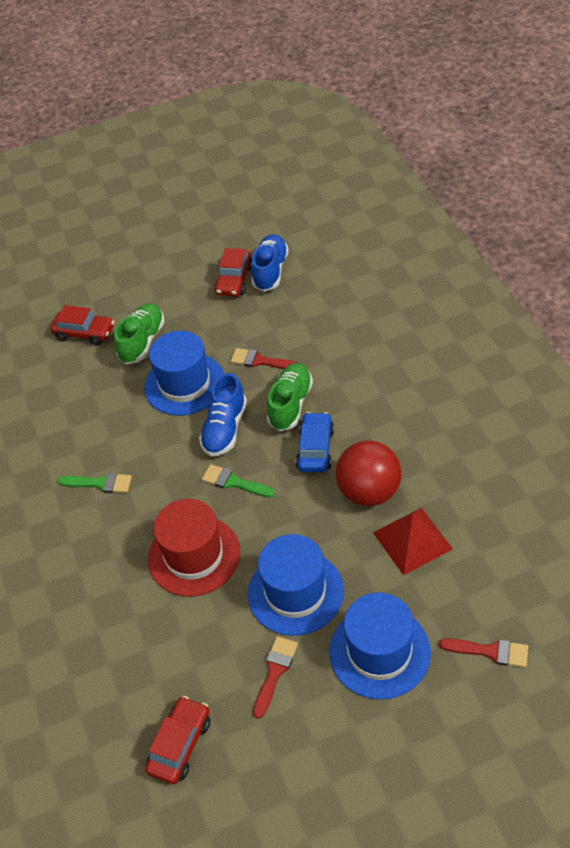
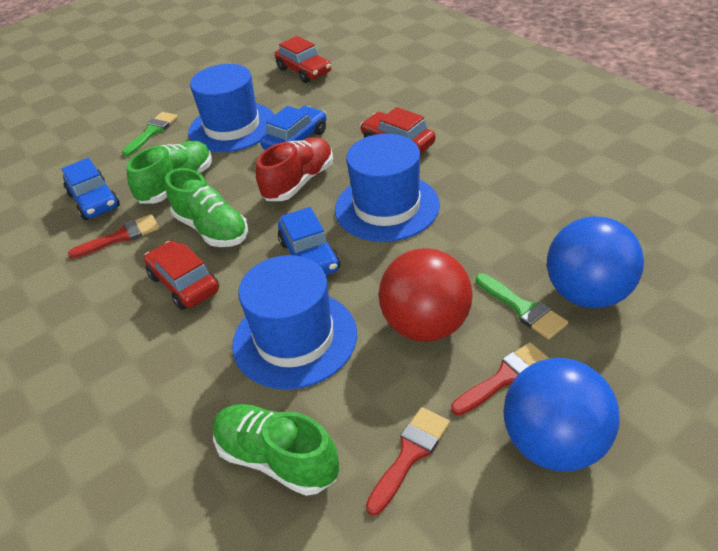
blue ball: none = 0 -> [503,358,620,471] [547,216,644,308] = 2
blue car: [296,412,334,472] = 1 -> [62,158,120,220] [260,106,326,150] [278,207,340,275] = 3
blue shoe: [199,373,247,457] [251,234,289,291] = 2 -> none = 0
green shoe: [114,303,165,364] [267,363,313,431] = 2 -> [126,141,212,204] [165,168,248,247] [213,404,339,496] = 3
red hat: [148,499,240,597] = 1 -> none = 0
red pyramid: [373,508,453,576] = 1 -> none = 0
red shoe: none = 0 -> [256,137,333,201] = 1

